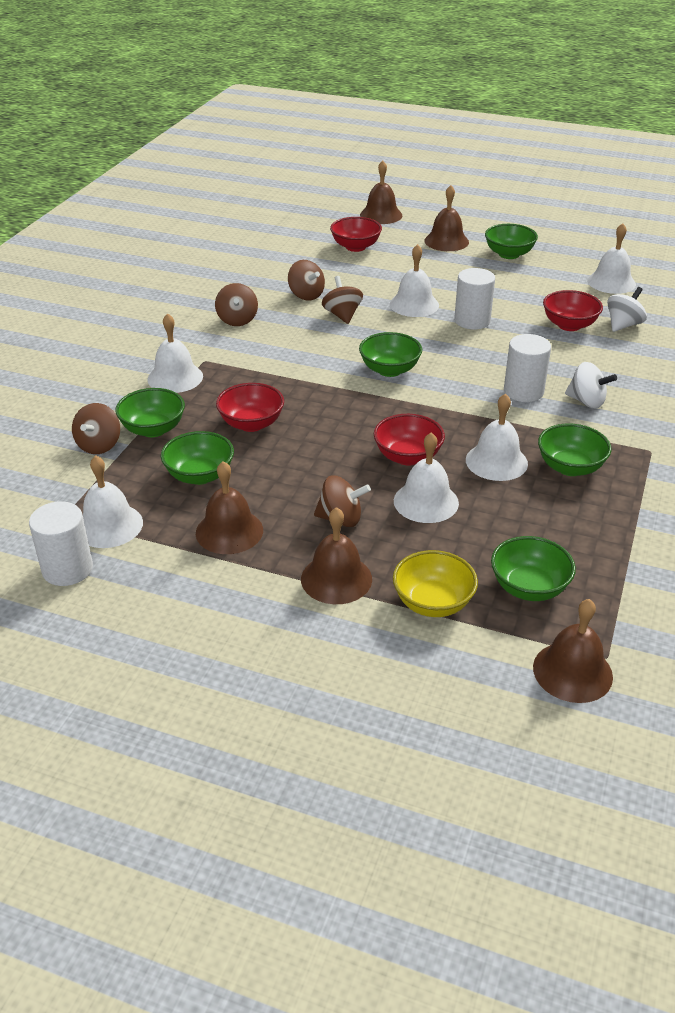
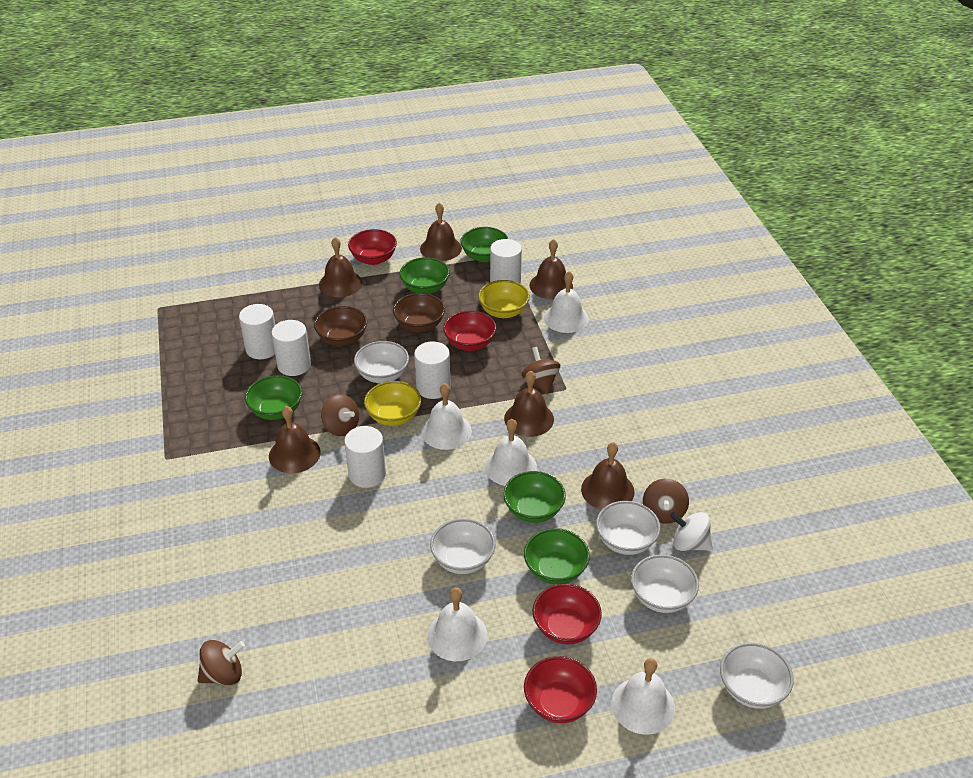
brown bell: [196,461,263,554] [301,507,372,604] [360,161,402,224] [424,185,469,251] [533,599,613,703] = 5 -> [269,406,321,473] [319,237,362,297] [420,202,462,261] [504,371,554,437] [530,239,573,299] [581,442,635,510] = 6
brown bowl: none = 0 -> [314,306,367,346] [393,293,445,332] = 2
brown spinning top: [72,403,120,454] [215,283,258,326] [288,260,325,301] [314,475,371,527] [322,276,363,324] = 5 -> [198,640,245,685] [321,394,359,436] [521,347,560,395] [643,479,689,524] = 4
green bowl: [115,388,185,437] [161,431,234,485] [359,332,422,377] [485,224,538,259] [491,536,576,601] [538,424,612,476] = 6 -> [245,375,302,420] [399,257,450,294] [460,227,508,262] [503,471,566,523] [524,528,590,585] = 5
white bell: [83,455,143,548] [147,313,203,393] [390,244,439,317] [394,432,459,523] [466,394,528,481] [587,223,636,294] = 6 -> [421,383,472,450] [427,587,487,661] [485,419,537,486] [544,271,589,333] [611,658,675,735] = 5
white bowl: none = 0 -> [354,341,409,383] [430,519,495,574] [596,501,661,555] [631,555,699,613] [720,643,794,709] = 5
white cylinder: [29,501,93,586] [454,268,495,330] [504,334,551,402] = 3 -> [239,304,275,359] [271,320,311,376] [344,426,386,488] [414,341,451,399] [490,239,522,283] = 5
white spinning top: [565,362,617,409] [607,287,647,332] = 2 -> [670,512,713,551] = 1
yellow bowl: [393,550,478,617] = 1 -> [364,381,421,426] [478,280,530,318] = 2

